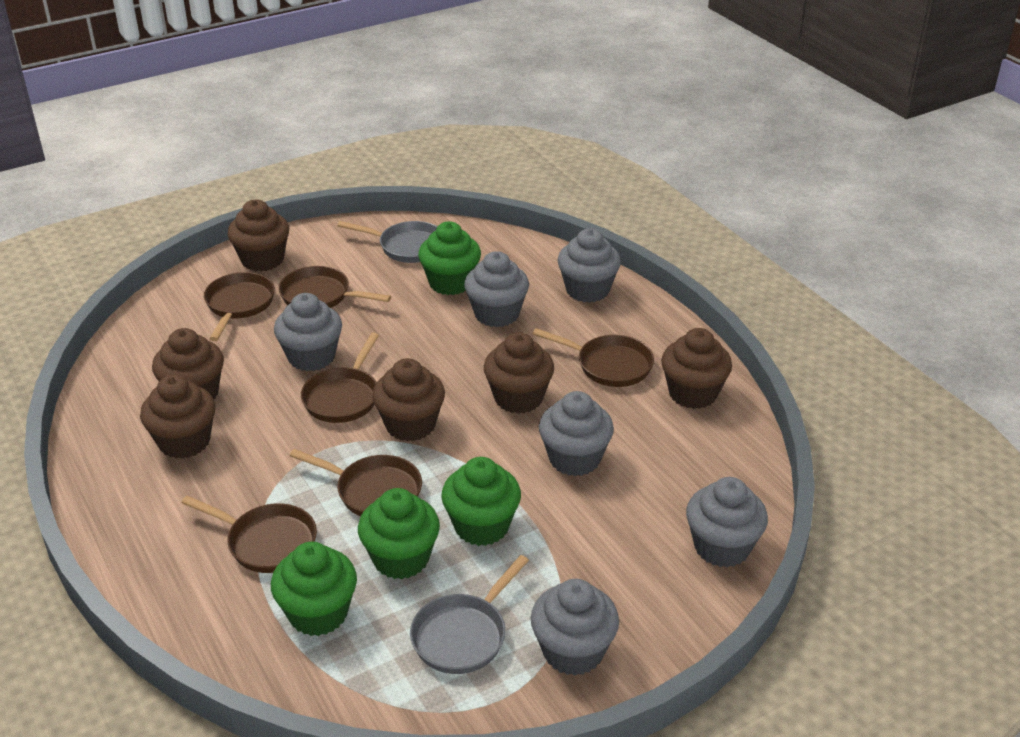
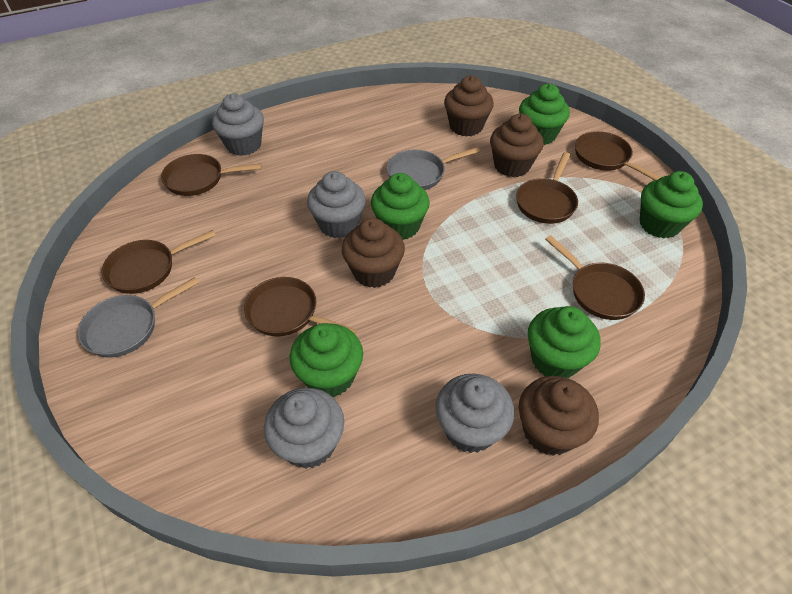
brown cupcake: [140,375,215,459] [152,328,224,399] [227,199,289,271] [372,358,445,441] [484,332,554,414] [661,328,732,409] = 6 -> [342,218,405,288] [444,76,494,137] [490,114,544,177] [519,376,599,456] = 4
green cupcake: [271,541,357,636] [358,488,440,579] [418,221,481,295] [441,457,521,546] = 4 -> [290,323,363,397] [371,173,430,240] [519,84,570,145] [527,306,600,378] [640,171,703,238] = 5
grey cupcake: [274,293,342,371] [464,251,529,327] [531,579,619,676] [539,391,614,476] [557,228,621,303] [686,477,768,568] = 6 -> [212,94,264,156] [264,388,344,469] [307,171,366,238] [435,374,514,453] = 4

